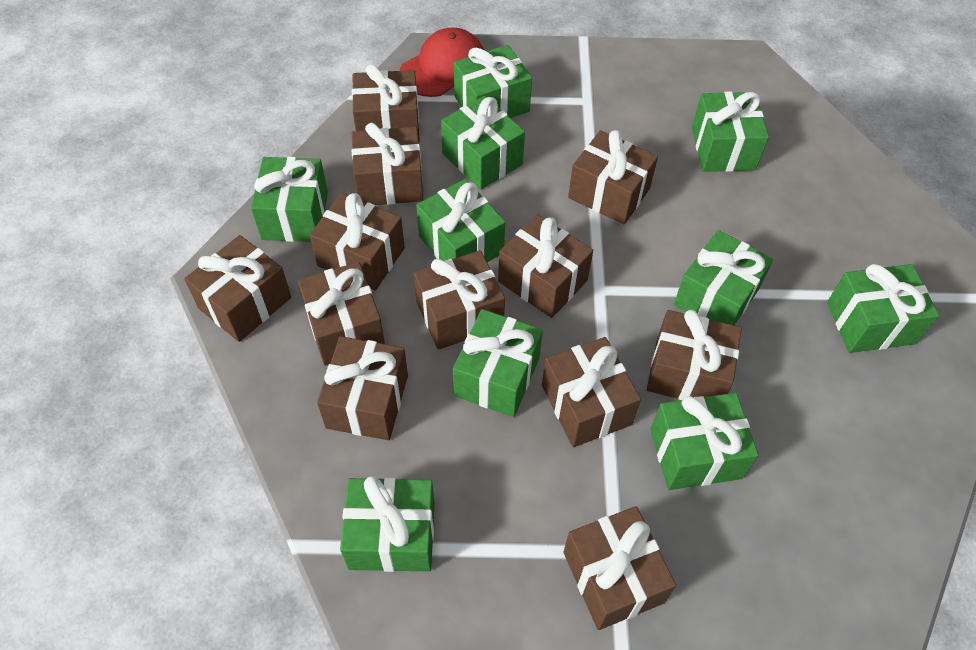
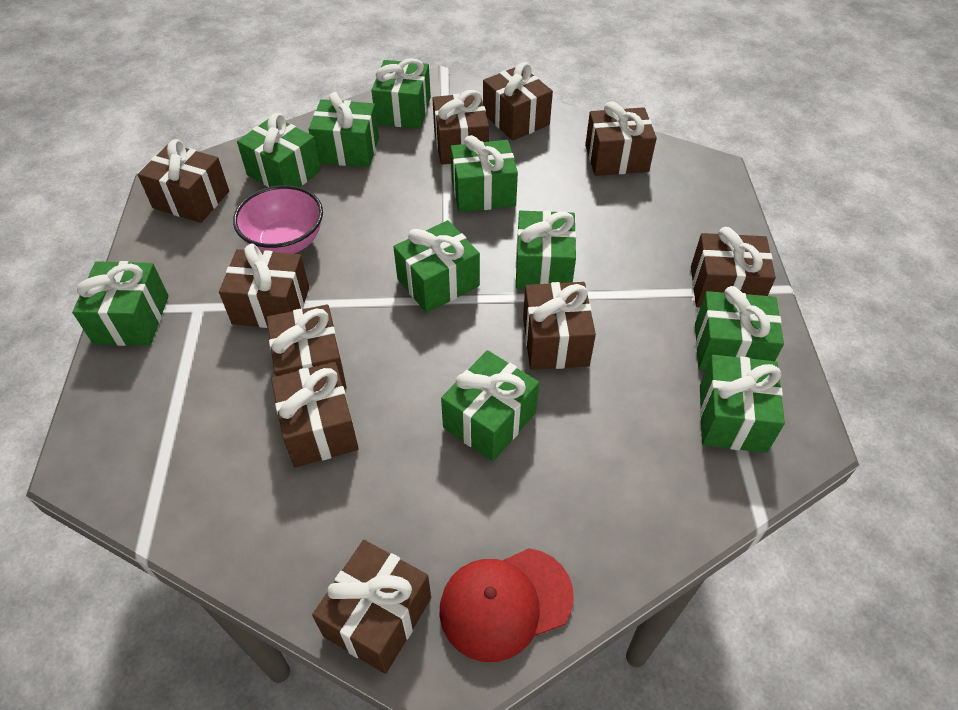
brown gift: [184,235,291,342] [298,262,385,366] [310,193,405,290] [317,336,408,440] [352,64,420,141] [352,123,424,205] [414,250,505,350] [498,214,593,318] [542,337,641,447] [563,506,676,630] [568,130,658,224] [647,310,742,400] = 12 -> [138,139,229,223] [219,244,309,328] [267,304,347,389] [271,362,359,467] [312,540,431,674] [432,90,489,165] [483,62,553,141] [523,282,596,370] [585,101,657,176] [691,227,776,307] = 10
pink bowl: none = 0 -> [233,185,323,254] = 1

